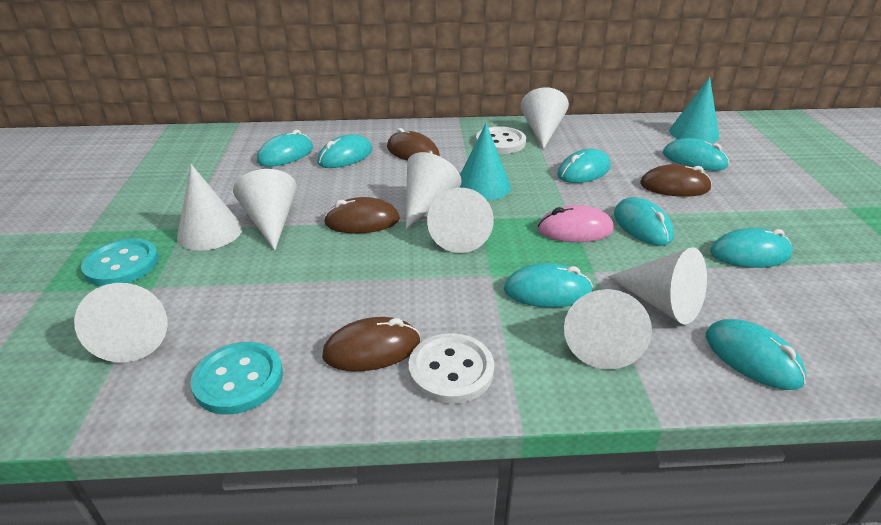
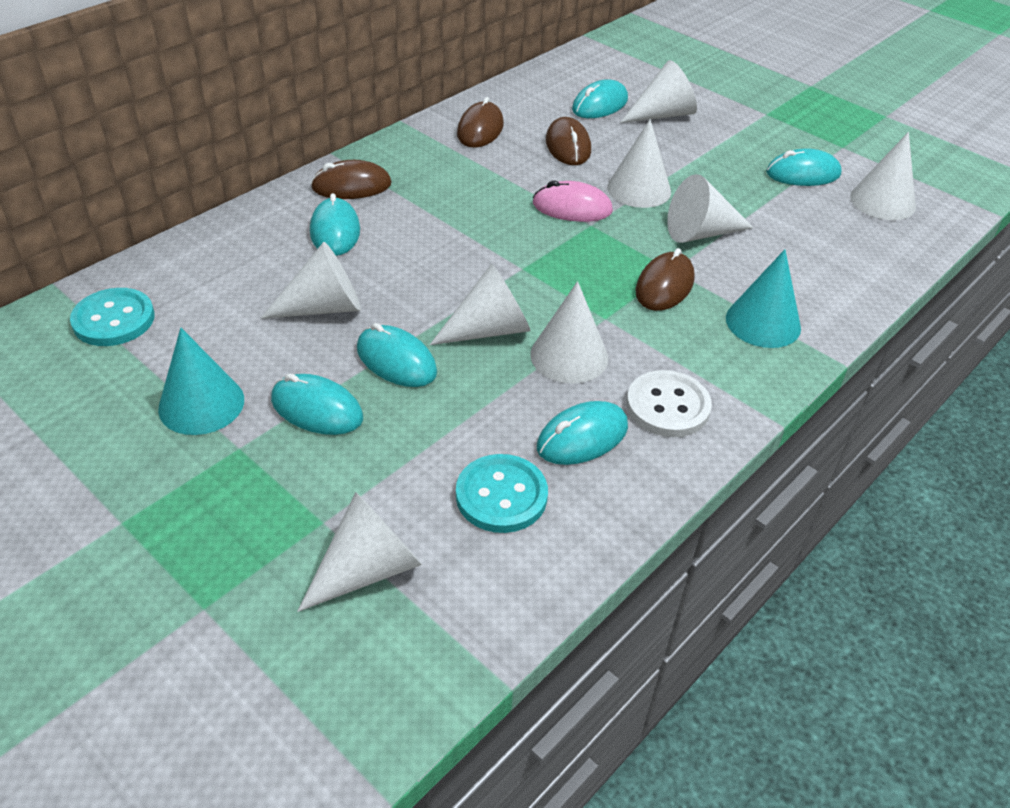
turquoise mouse: [257,130,313,167] [318,134,372,168] [504,263,593,308] [557,148,611,183] [614,197,674,246] [663,138,729,171] [706,319,807,390] [710,228,793,268] = 8 -> [271,373,363,435] [310,193,360,256] [357,323,437,387] [537,401,628,465] [572,79,628,118] [766,148,842,186] = 6
white button: [409,333,494,404] [476,126,526,154] = 2 -> [627,370,712,437] = 1

